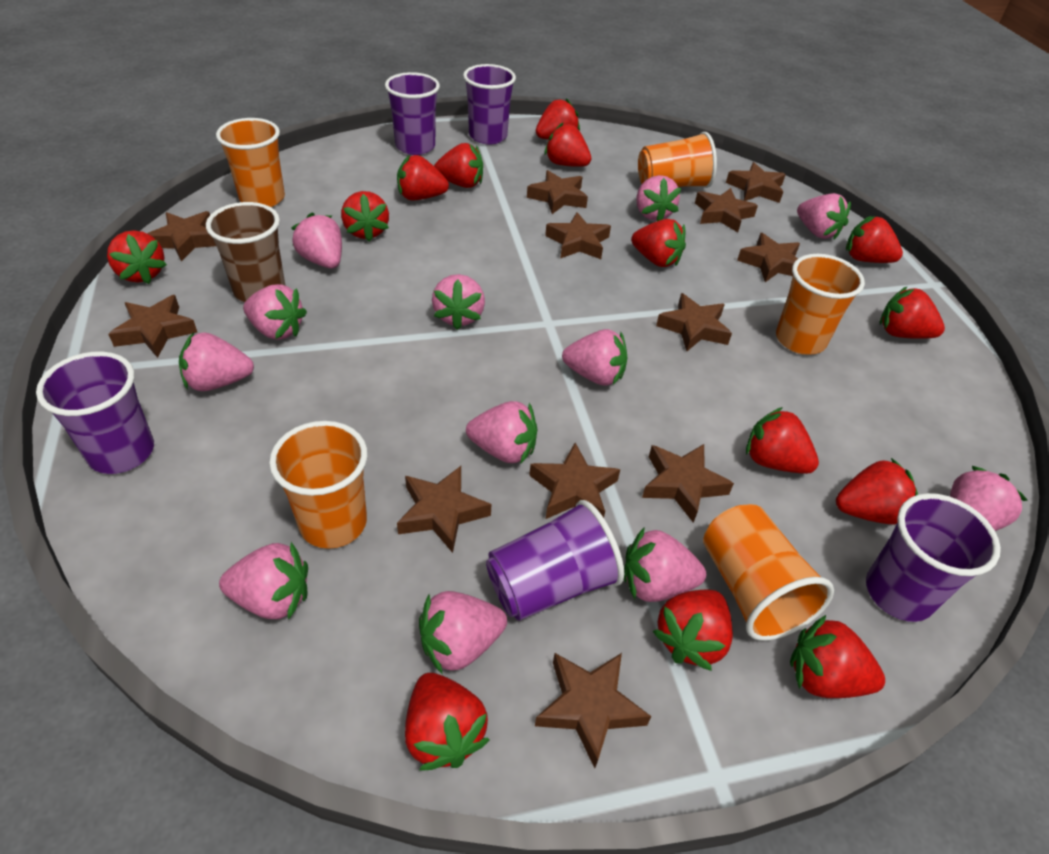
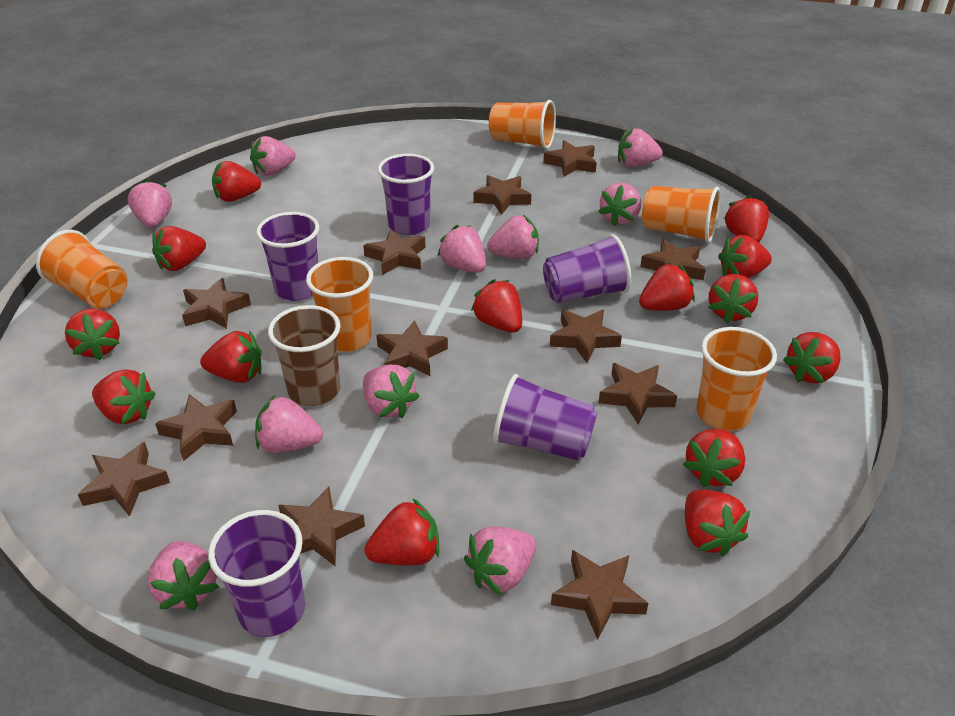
pink strawberry: [179,332,254,391] [219,542,308,620] [243,284,307,340] [292,212,342,269] [419,591,507,675] [432,274,485,330] [466,401,537,464] [562,329,627,386] [624,527,706,602] [636,175,681,221] [797,193,851,239] [950,466,1028,531] = 12 -> [128,179,172,228] [147,541,219,611] [250,136,296,176] [255,395,323,453] [363,365,419,418] [438,225,486,273] [464,526,536,595] [487,215,539,259] [598,183,641,226] [618,128,663,167] = 10

